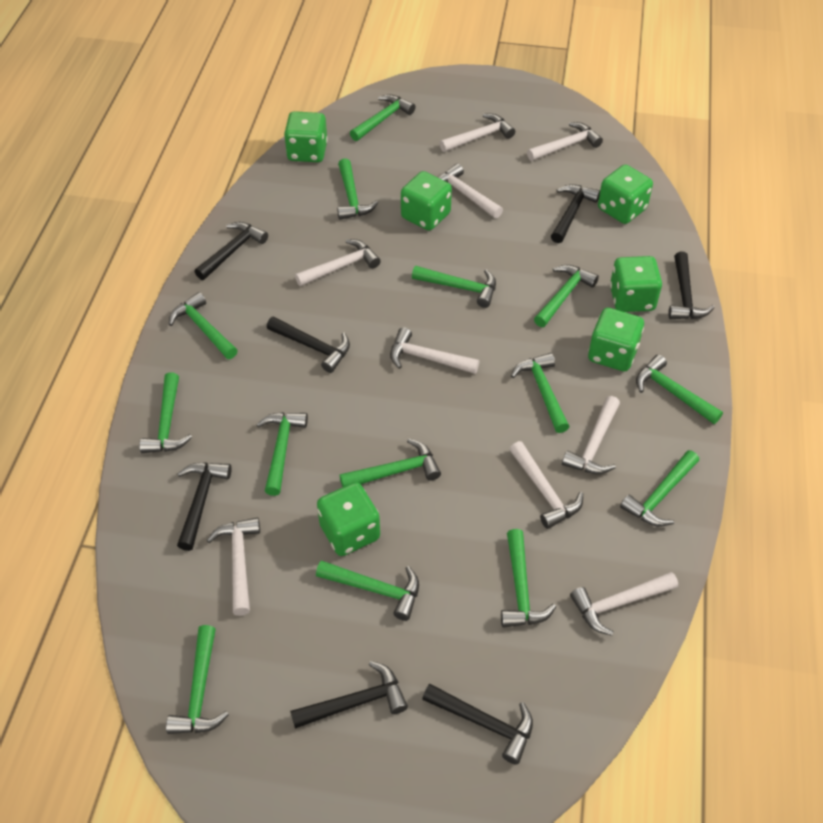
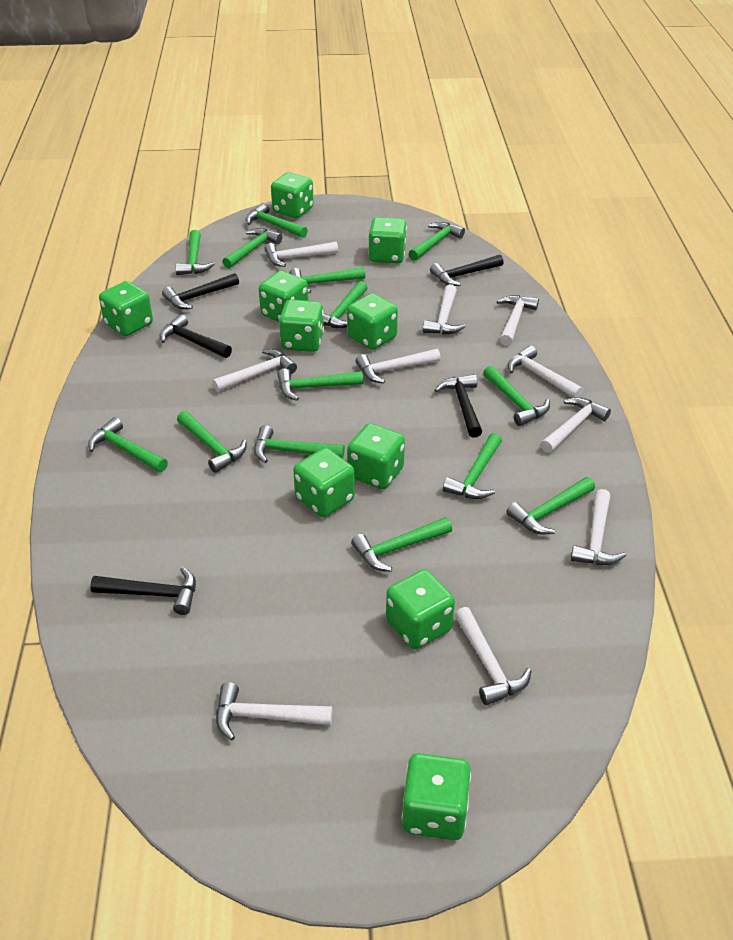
black hammer: [177,462,232,551] [194,222,268,280] [267,316,350,373] [290,661,408,729] [422,684,533,765] [551,184,600,243] [668,252,715,319] = 7 -> [90,567,196,615] [159,314,232,358] [162,273,239,309] [430,255,504,286] [434,374,482,438] = 5
green dice: [284,111,328,162] [317,482,380,556] [401,171,452,231] [588,308,644,371] [598,165,653,224] [610,256,662,312] = 6 -> [99,281,153,336] [259,271,308,322] [271,172,314,218] [279,300,324,352] [293,448,355,517] [347,293,398,350] [347,423,405,489] [368,217,407,263] [386,569,455,649] [402,753,471,840] = 10
white hammer: [206,517,260,616] [295,239,380,286] [390,327,479,374] [438,164,503,219] [439,114,515,152] [509,441,583,529] [527,122,603,161] [562,396,620,474] [570,572,678,636] = 9 -> [212,349,297,392] [216,682,332,741] [265,242,338,267] [356,349,441,383] [423,284,466,335] [455,607,532,705] [497,295,539,346] [507,345,583,398] [541,397,611,453] [571,489,626,565] = 10

